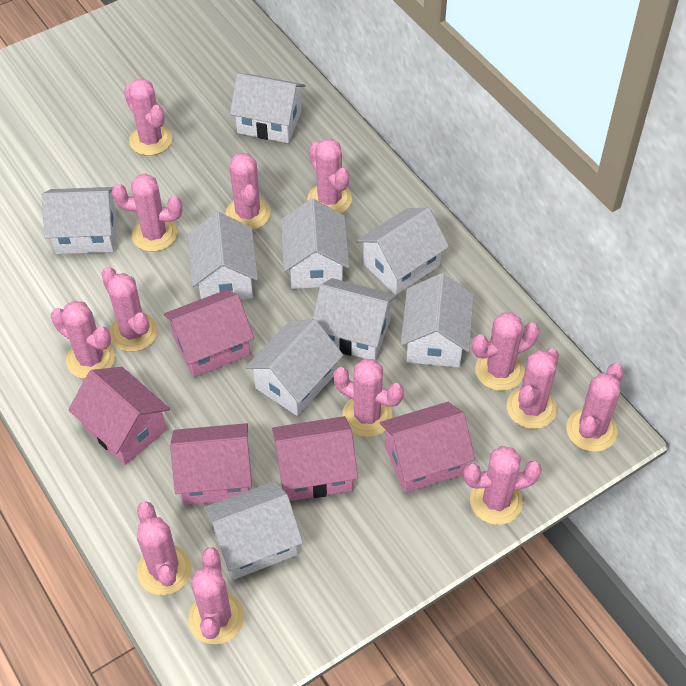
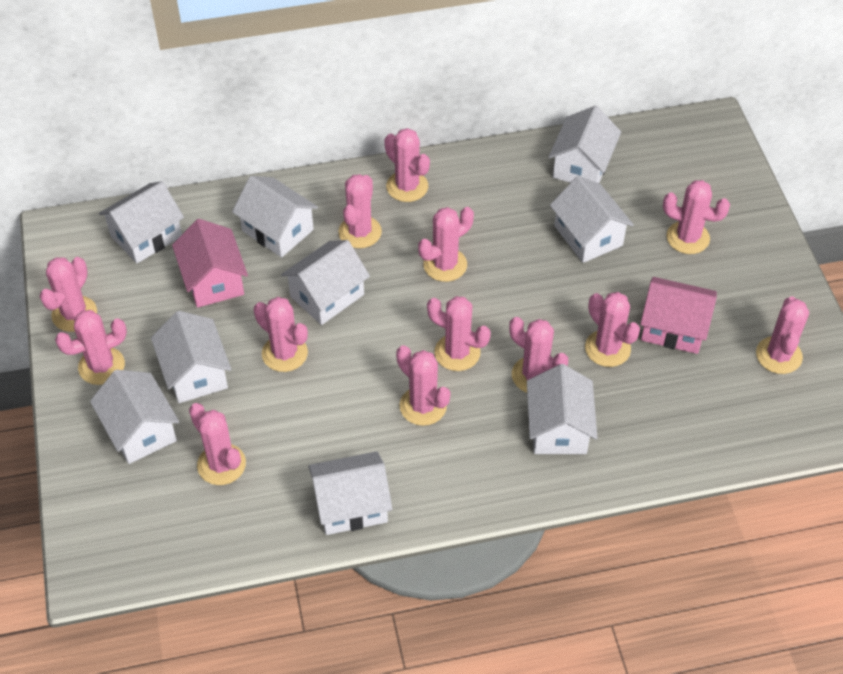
pink house: [68,367,170,465] [164,289,254,377] [170,423,252,505] [272,416,358,501] [380,402,475,493] = 5 -> [172,219,248,308] [640,277,717,354] = 2

